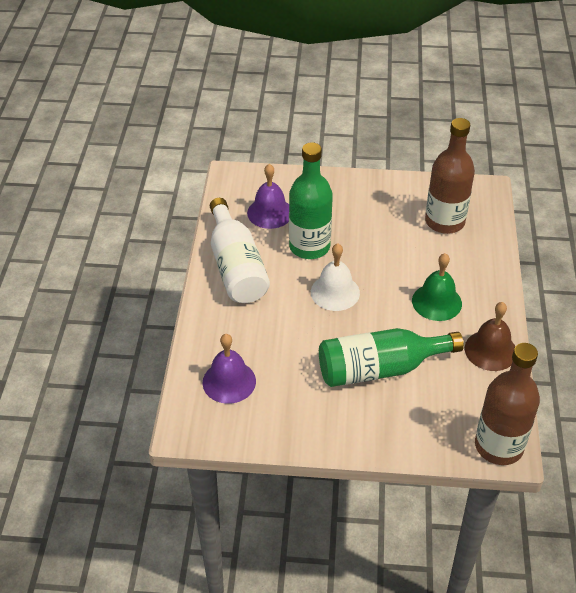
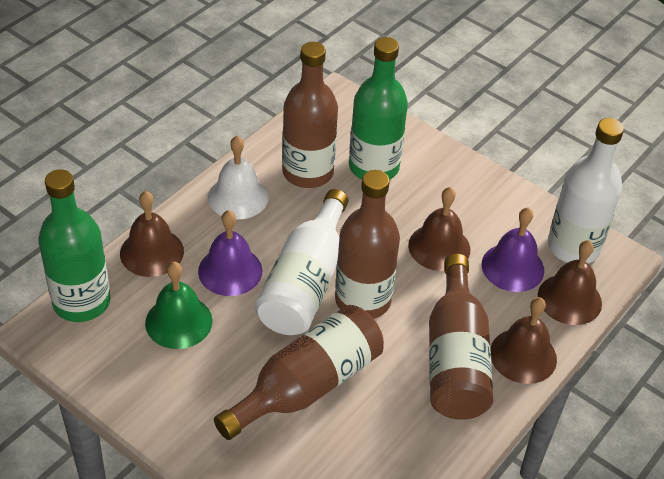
brown bell: [465,302,515,371] = 1 -> [120,191,184,277] [408,187,470,271] [491,297,557,384] [538,240,602,325] = 4
brown bottle: [425,118,475,234] [475,343,540,465] = 2 -> [214,305,384,440] [282,42,338,188] [335,170,400,319] [429,254,493,420] = 4
white bottle: [210,198,270,303] = 1 -> [255,189,348,335] [548,118,624,264] = 2

